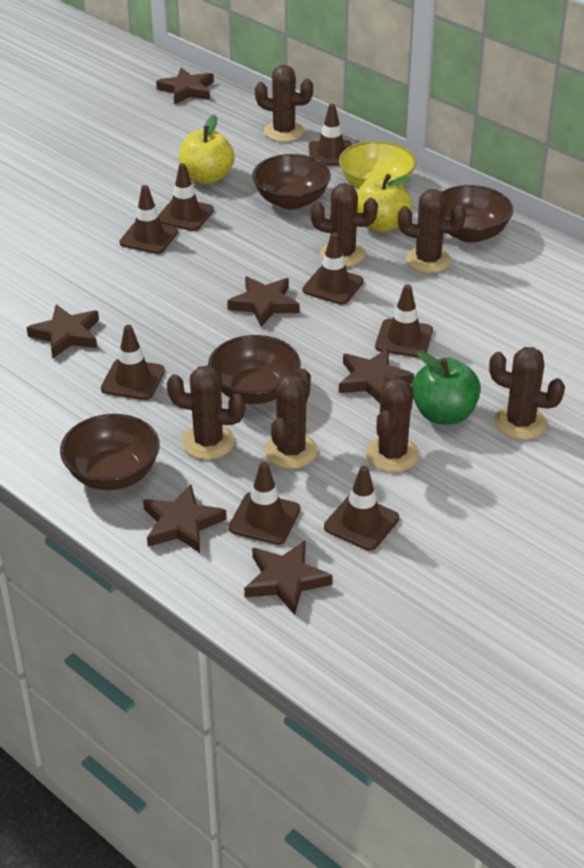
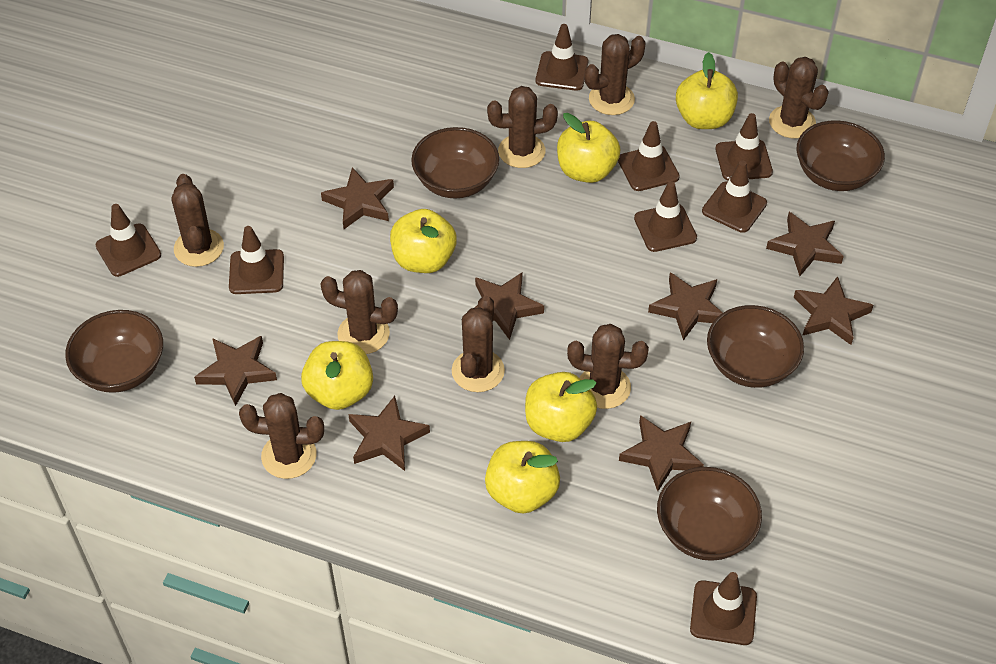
brown bowl: [60,414,160,490] [208,335,301,404] [252,154,331,210] [442,185,513,243] = 4 -> [65,310,163,393] [411,127,499,198] [657,467,762,561] [707,305,804,388] [796,120,885,191] = 5
brown cactus: [167,366,245,460] [255,65,313,142] [265,368,318,469] [310,183,378,267] [366,378,419,472] [398,189,466,273] [489,347,565,440] = 7 -> [172,174,224,267] [239,393,324,479] [321,270,398,354] [452,296,505,392] [487,86,558,168] [567,324,649,409] [585,34,645,115] [769,57,829,139] = 8
brown star: [27,304,99,358] [143,484,227,553] [156,68,214,105] [227,276,299,327] [244,541,333,615] [339,348,414,403] = 6 -> [194,336,277,406] [321,167,394,229] [348,396,430,471] [475,273,544,340] [619,415,704,491] [648,272,723,341] [766,212,844,276] [794,276,873,345] = 8
green apple: [412,351,481,425] = 1 -> none = 0
yellow apple: [179,114,235,184] [357,174,412,233] = 2 -> [301,341,373,410] [390,209,457,273] [485,441,560,514] [525,372,597,442] [557,113,621,183] [676,52,738,129] = 6
yellow bowl: [339,141,416,189] = 1 -> none = 0

